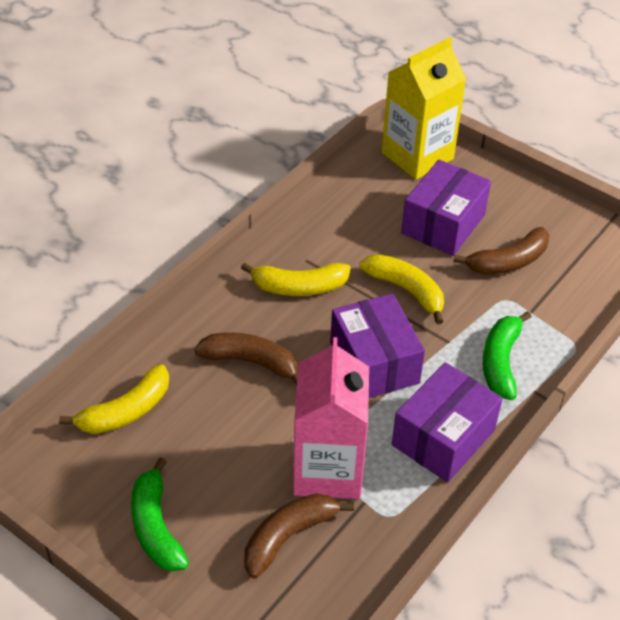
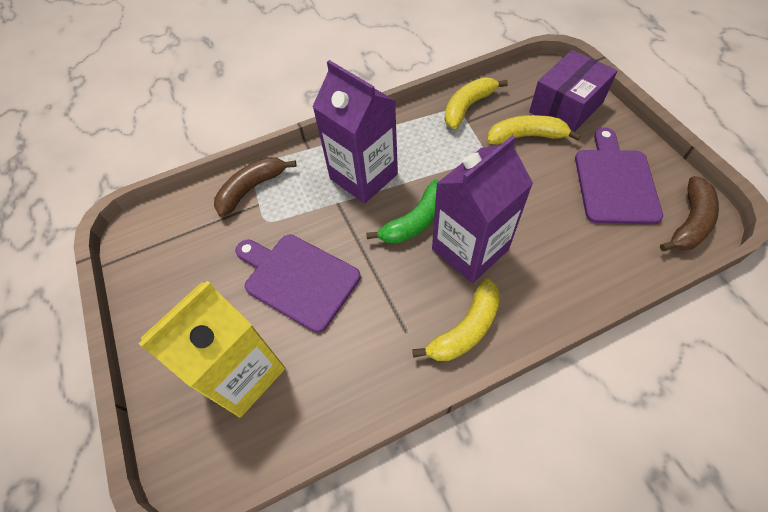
brown banana: [194,333,298,385] [244,494,354,578] [453,227,549,275] = 3 -> [214,157,297,217] [660,176,719,251] = 2
green banana: [131,457,189,572] [483,311,532,400] = 2 -> [366,179,439,244] = 1
pink carton: [293,337,369,499] = 1 -> none = 0
purple box: [330,293,425,398] [392,362,503,482] [401,160,491,256] = 3 -> [529,50,617,132] = 1
purple carton: none = 0 -> [312,60,398,204] [432,135,533,283] = 2
purple cutting board: none = 0 -> [235,235,361,333] [575,127,663,224] = 2

